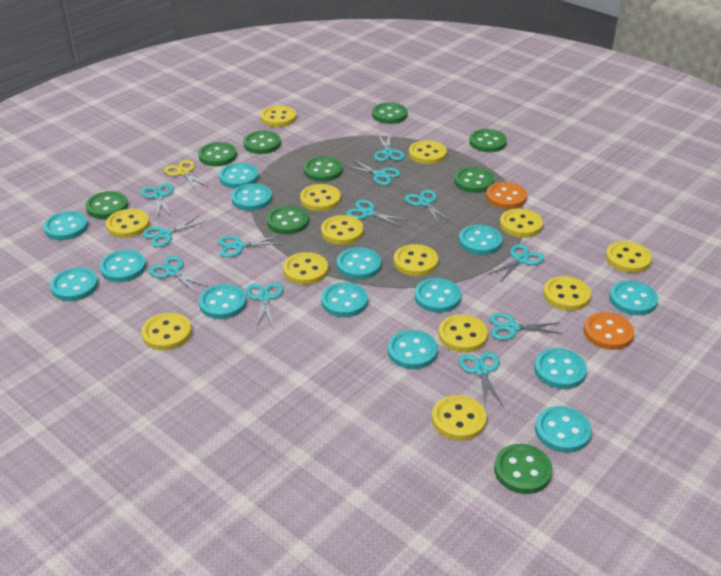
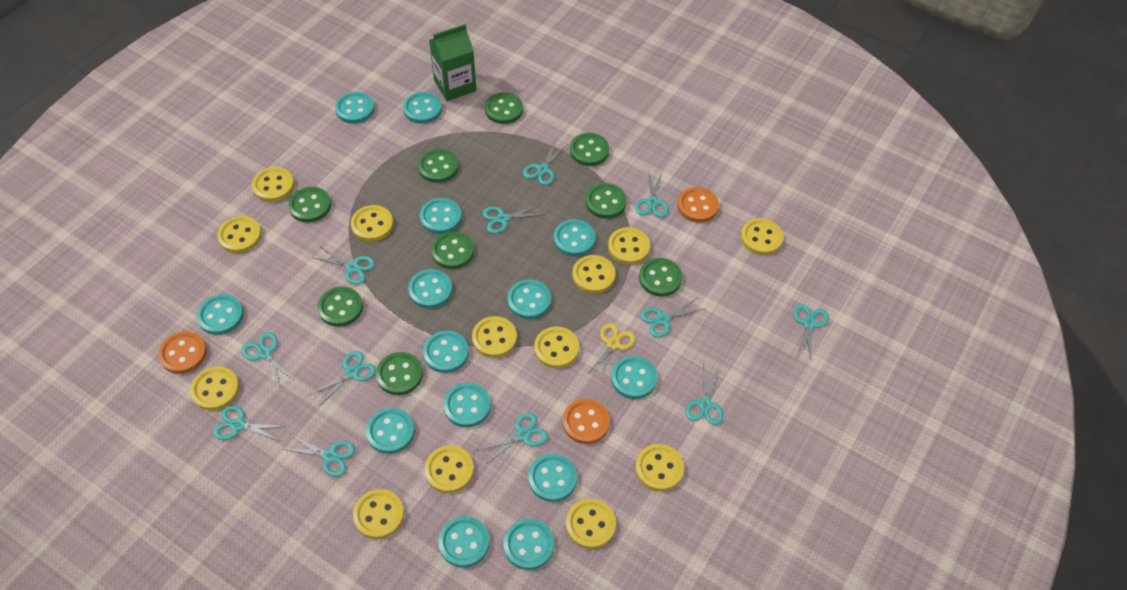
green carton: none = 0 -> [429,24,476,101] = 1
orange button: [486,182,527,209] [583,312,634,350] = 2 -> [158,331,207,374] [563,399,610,444] [677,187,719,223] = 3

